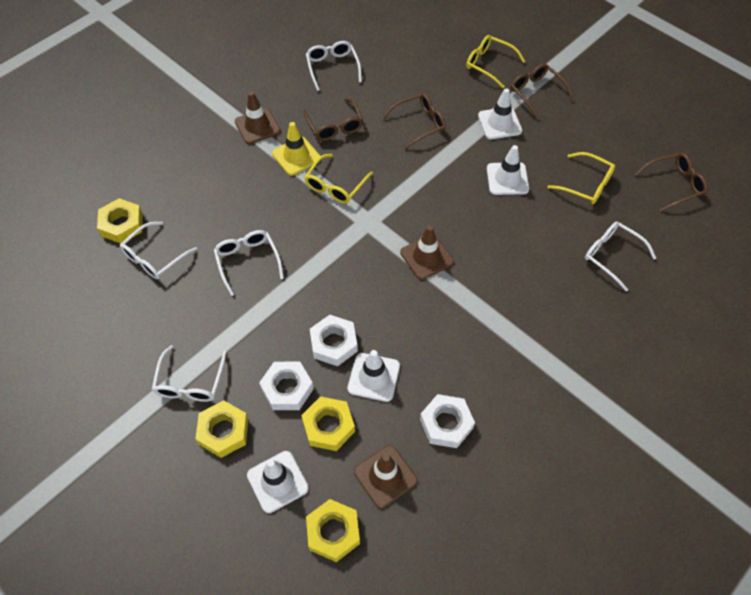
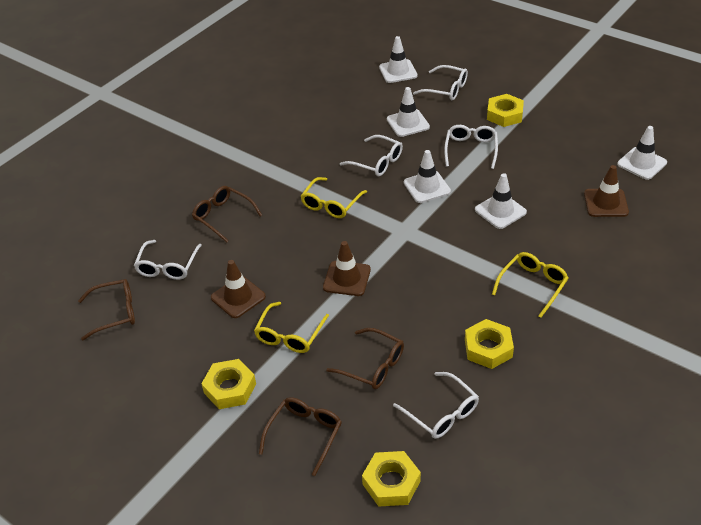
white nut: [259,362,314,410] [310,315,358,366] [420,394,475,448] = 3 -> none = 0
white traffic cone: [247,451,309,513] [348,350,400,402] [478,88,522,139] [487,145,529,195] = 4 -> [379,36,417,83] [387,87,430,137] [404,150,451,203] [475,173,527,229] [617,126,667,180] = 5
yellow traffic cone: [272,122,321,176] = 1 -> none = 0

